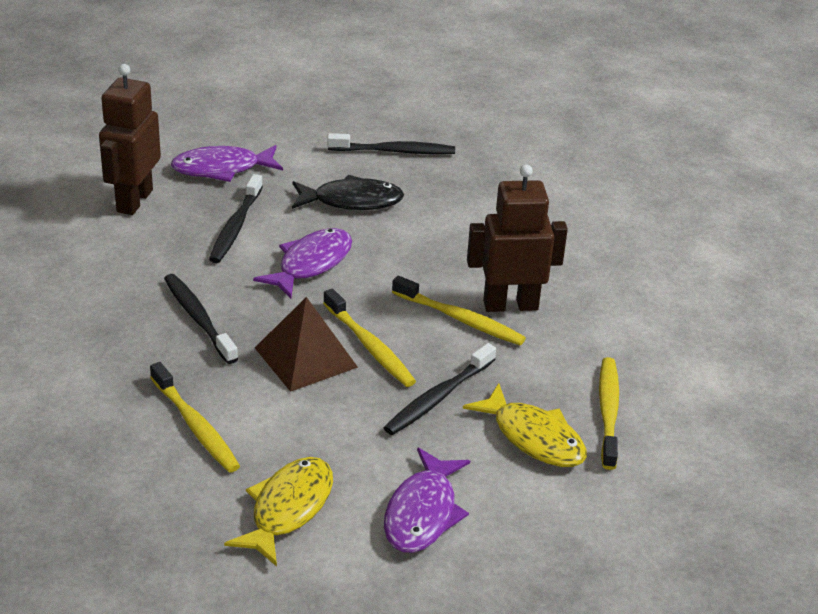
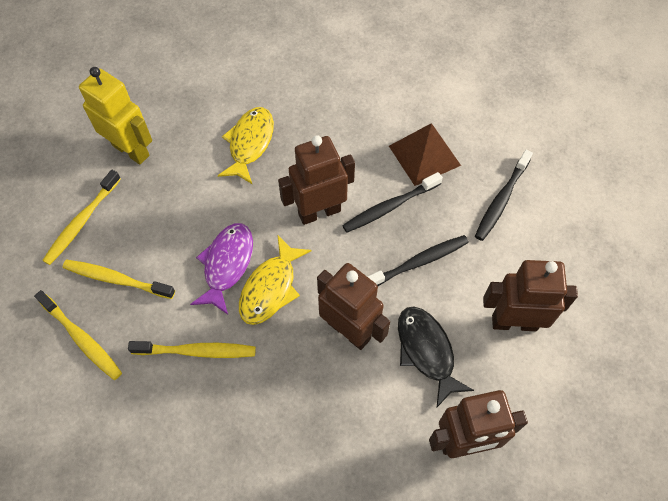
black toothbrush: [164,274,238,364] [209,174,263,263] [327,133,455,154] [384,343,496,435] = 4 -> [342,172,443,233] [367,235,469,286] [475,150,533,241] = 3
brown robot: [99,64,161,215] [467,164,568,312] = 2 -> [278,135,355,225] [317,263,390,350] [429,390,528,458] [483,260,578,331] = 4
purple fish: [171,145,283,182] [253,228,352,298] [384,447,470,553] = 3 -> [190,223,253,315] = 1
yellow robot: none = 0 -> [79,67,152,164] = 1

